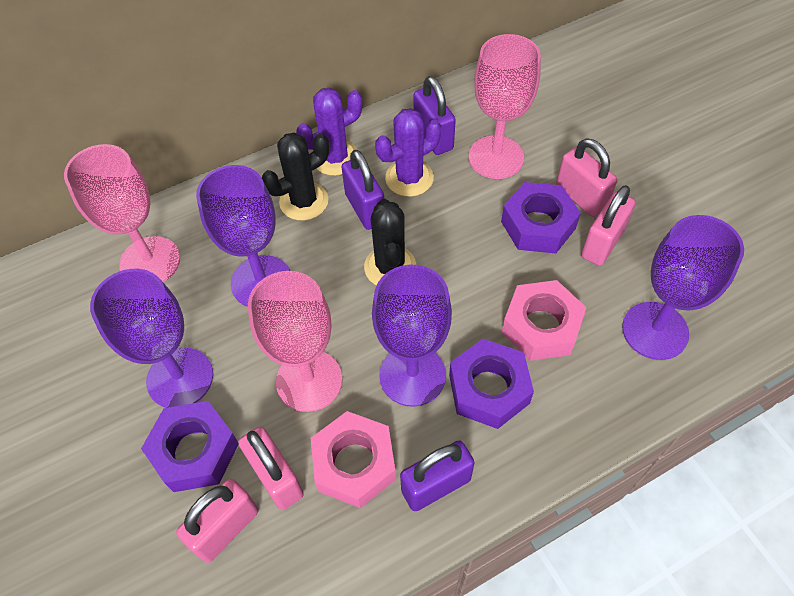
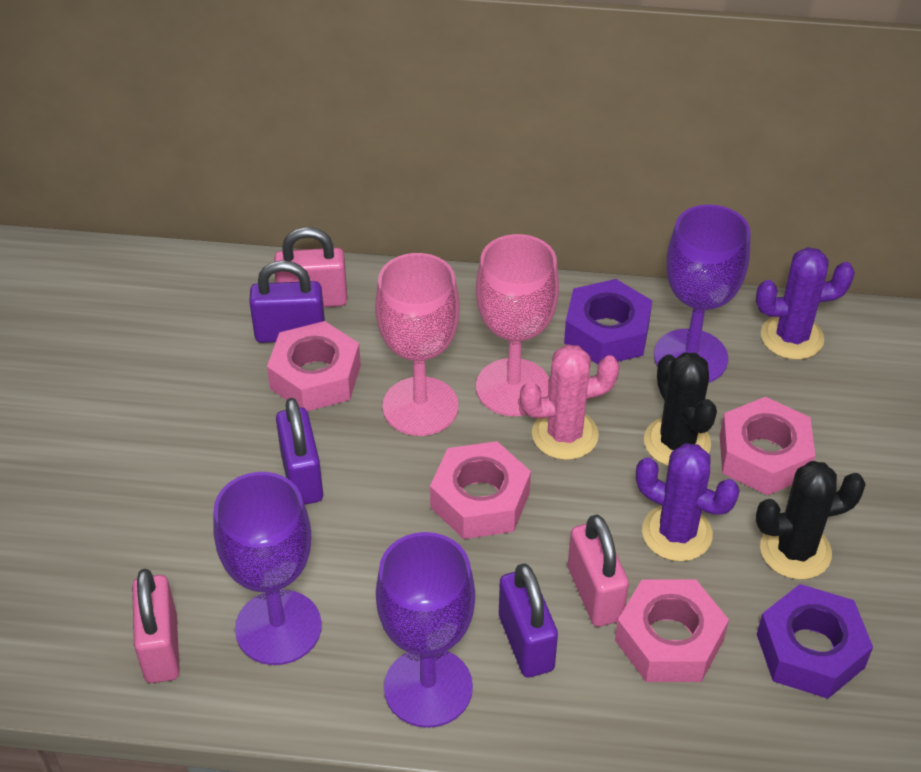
pink cactus: none = 0 -> [520,344,620,460] = 1
pink goblet: [64,144,180,282] [248,271,343,412] [469,34,541,179] = 3 -> [375,253,460,436] [476,234,559,416] = 2
pink nut: [311,411,396,508] [502,280,586,361] = 2 -> [267,321,361,411] [430,441,531,539] [615,579,729,682] [720,397,815,495] = 4
pink padlock: [176,479,259,563] [238,427,304,510] [556,138,617,217] [581,185,636,266] = 4 -> [132,569,180,683] [274,227,347,307] [568,515,629,627] = 3
purple goblet: [90,269,213,408] [196,165,290,307] [372,264,452,407] [622,215,744,360] = 4 -> [213,472,322,665] [376,532,475,728] [654,204,750,383] = 3
purple nut: [141,401,239,492] [449,339,534,429] [501,182,581,253] = 3 -> [564,279,652,364] [757,584,873,699] = 2

